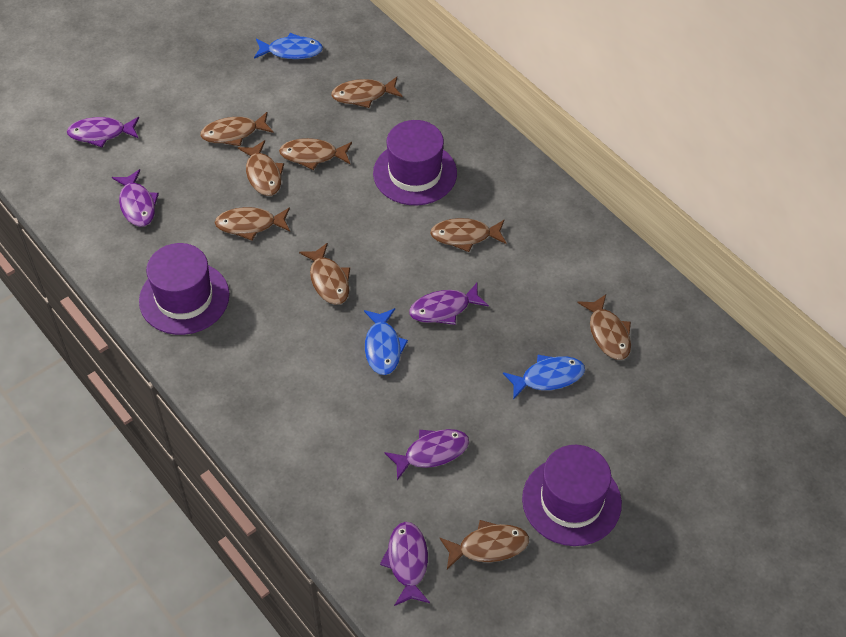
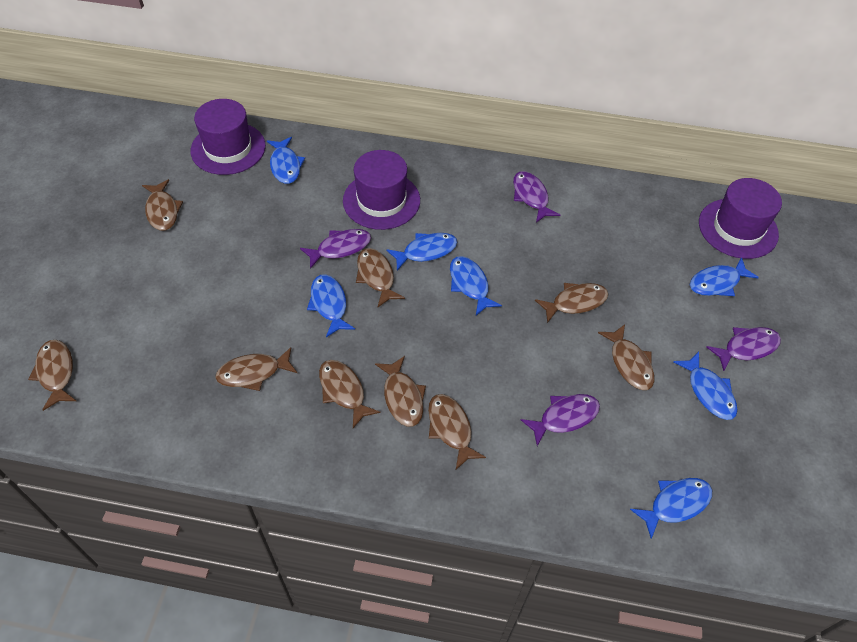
blue fish: [254,33,323,59] [364,308,408,375] [503,355,585,400] = 3 -> [267,137,305,184] [307,274,355,337] [386,233,457,271] [450,256,502,316] [630,478,712,539] [673,352,738,420] [690,257,759,296] = 7
purple fish: [67,117,139,147] [112,169,159,227] [380,522,430,606] [384,429,469,480] [409,283,489,325] = 5 -> [300,229,371,269] [513,171,560,223] [521,394,600,446] [706,327,781,371] = 4

